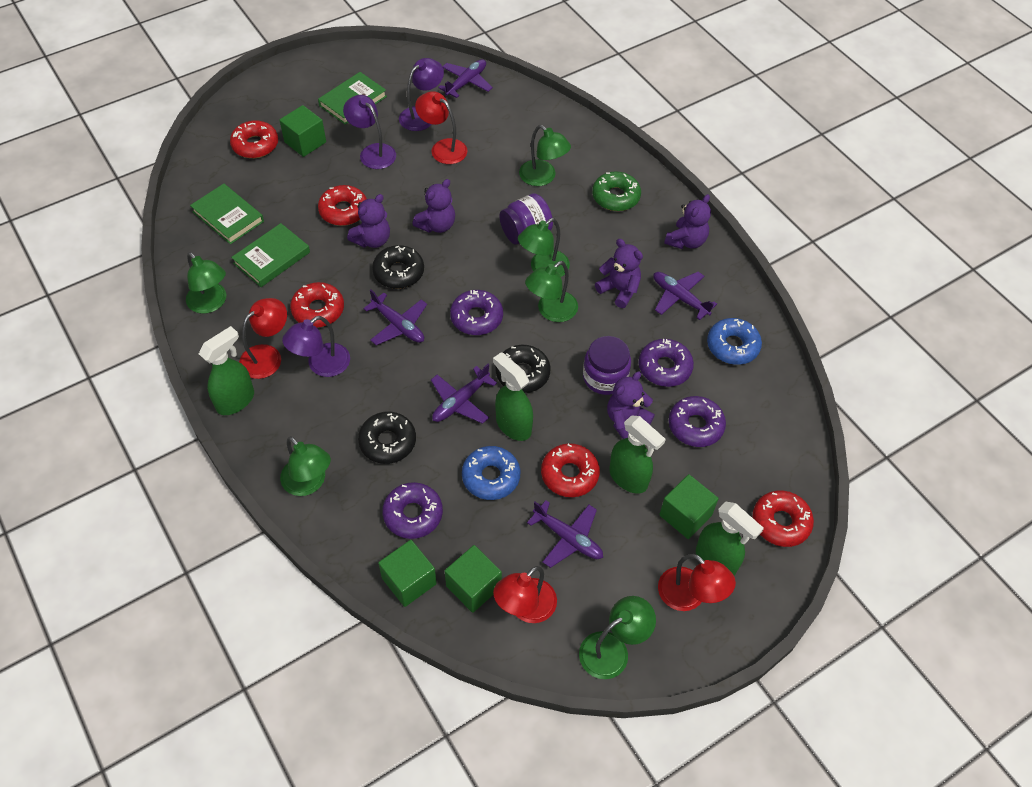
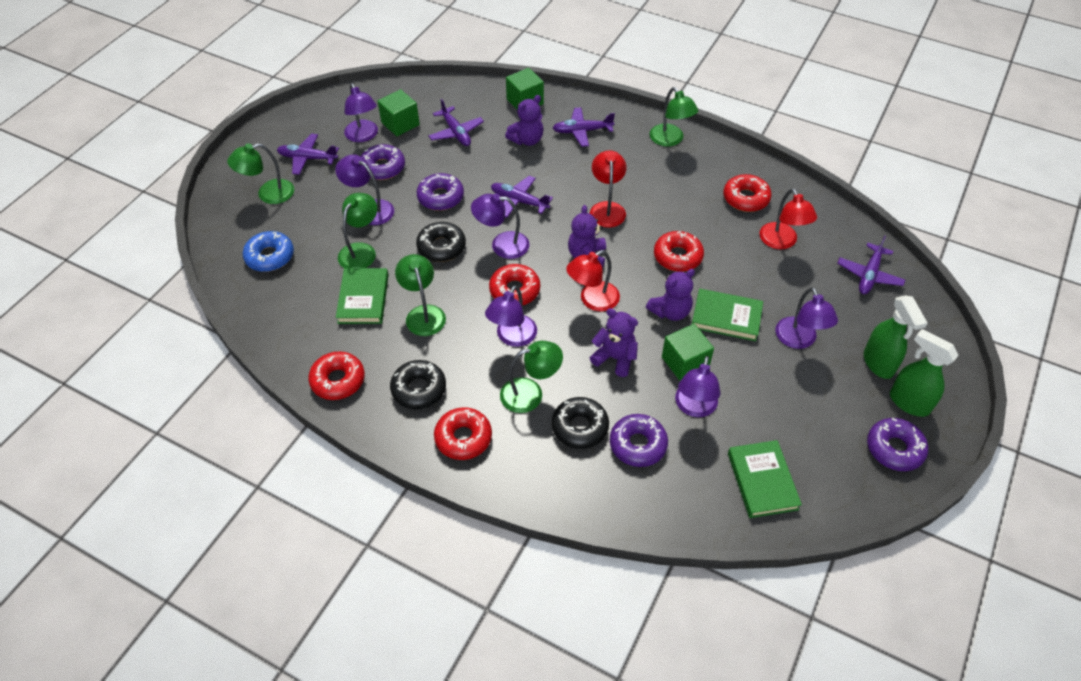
blue donut: [462,446,520,500] [707,318,762,365] = 2 -> [243,231,294,272] = 1
green cube: [279,105,326,157] [378,540,437,607] [445,545,502,613] [659,474,719,539] = 4 -> [378,89,420,136] [506,68,544,110] [662,324,714,381] = 3
green donut: [592,172,641,211] = 1 -> none = 0
green lamp: [186,252,226,314] [280,436,331,496] [518,218,570,277] [519,125,571,186] [525,261,578,322] [579,596,656,679] = 6 -> [227,143,294,204] [338,193,377,268] [395,254,446,336] [500,341,563,413] [650,87,698,147] = 5
green spray bottle: [199,326,254,415] [493,352,533,441] [609,415,666,494] [696,502,764,575] = 4 -> [864,295,928,379] [890,329,959,417] = 2
purple jar: [499,193,553,245] [583,336,631,395] = 2 -> none = 0
purple lamp: [282,316,350,377] [343,95,396,169] [399,58,444,131] = 3 -> [335,154,394,225] [344,83,378,142] [471,193,529,259] [485,285,537,347] [675,356,720,417] [776,287,838,349] = 6
purple teddy bear: [347,194,390,248] [412,179,455,233] [595,239,643,308] [607,371,655,439] [664,194,711,249] = 5 -> [505,95,544,146] [568,205,606,268] [590,308,638,377] [646,269,695,321] = 4
red lamp: [239,298,287,379] [415,91,467,164] [493,566,557,623] [658,554,736,611] = 4 -> [566,250,620,312] [590,150,627,228] [760,189,817,249] = 3

